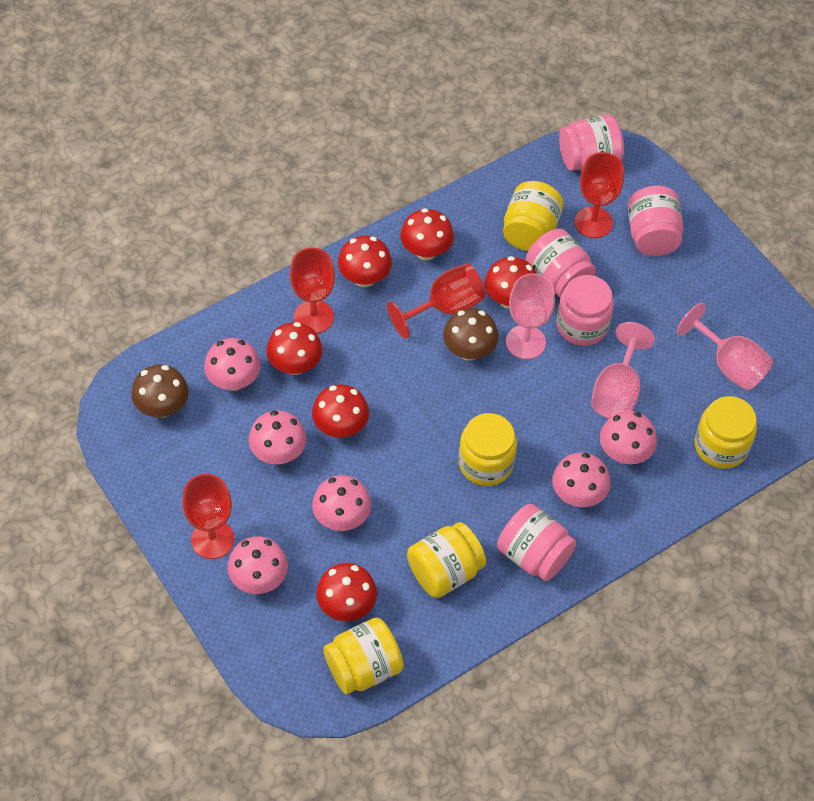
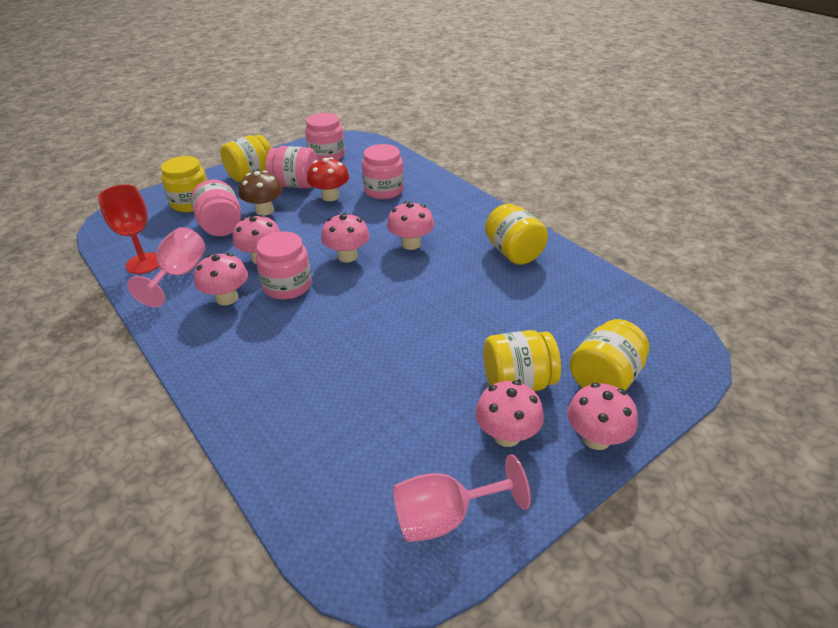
brown mushroom: [131,365,189,418] [443,308,499,361] = 2 -> [239,170,283,215] = 1
pink goblet: [506,274,555,359] [591,322,655,418] [677,302,773,391] = 3 -> [127,227,205,307] [393,455,531,542] = 2
red goblet: [182,474,234,559] [290,248,335,334] [387,264,486,339] [574,152,624,238] = 4 -> [98,184,159,274] = 1
red mushroom: [267,322,322,375] [312,384,369,438] [316,563,377,621] [338,236,392,287] [400,208,454,260] [485,256,537,308] = 6 -> [307,157,349,201] = 1

